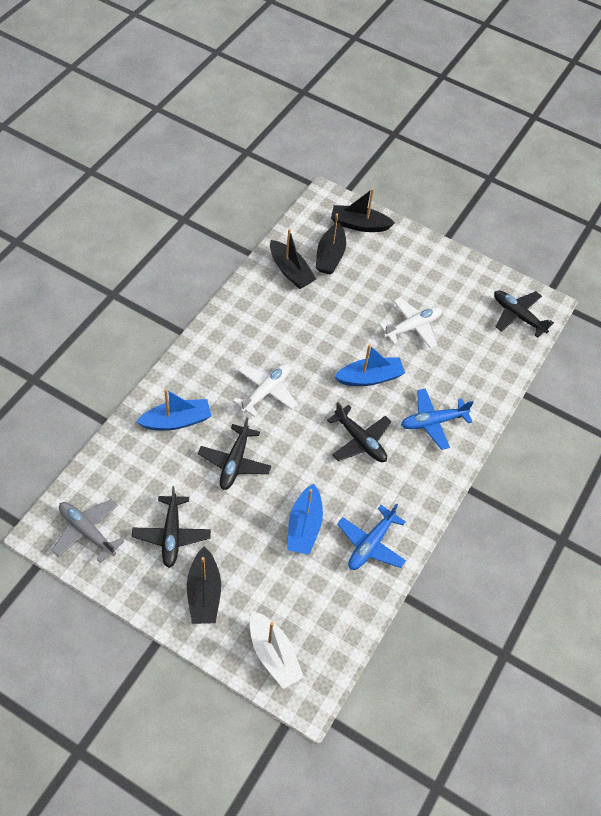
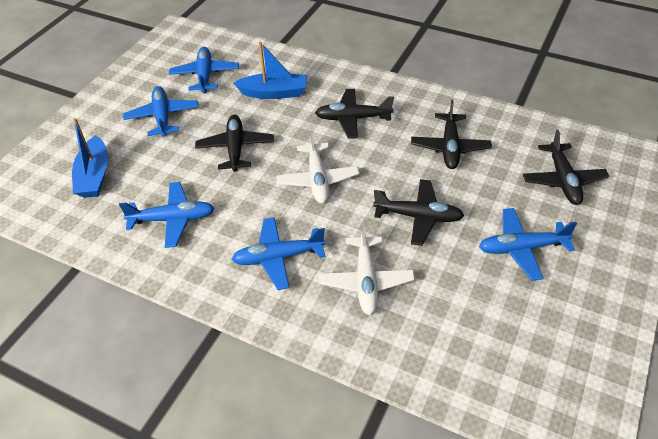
black boat: [187,547,221,624] [270,229,316,289] [316,213,346,275] [331,188,395,232] = 4 -> none = 0
black plane: [132,486,211,568] [198,417,271,490] [327,402,392,462] [494,291,554,338] = 4 -> [195,115,274,172] [315,89,394,139] [373,179,464,246] [411,99,492,169] [523,129,609,205] = 5
blue boat: [136,389,211,431] [287,484,323,555] [334,344,405,386] = 3 -> [72,118,108,198] [234,42,307,99] = 2
blue plane: [337,503,406,570] [401,388,474,450] = 2 -> [119,182,215,248] [123,86,199,137] [169,47,239,93] [232,217,326,290] [479,208,577,281] = 5
grey plane: [52,499,124,563] = 1 -> none = 0
white boat: [250,611,304,689] = 1 -> none = 0

